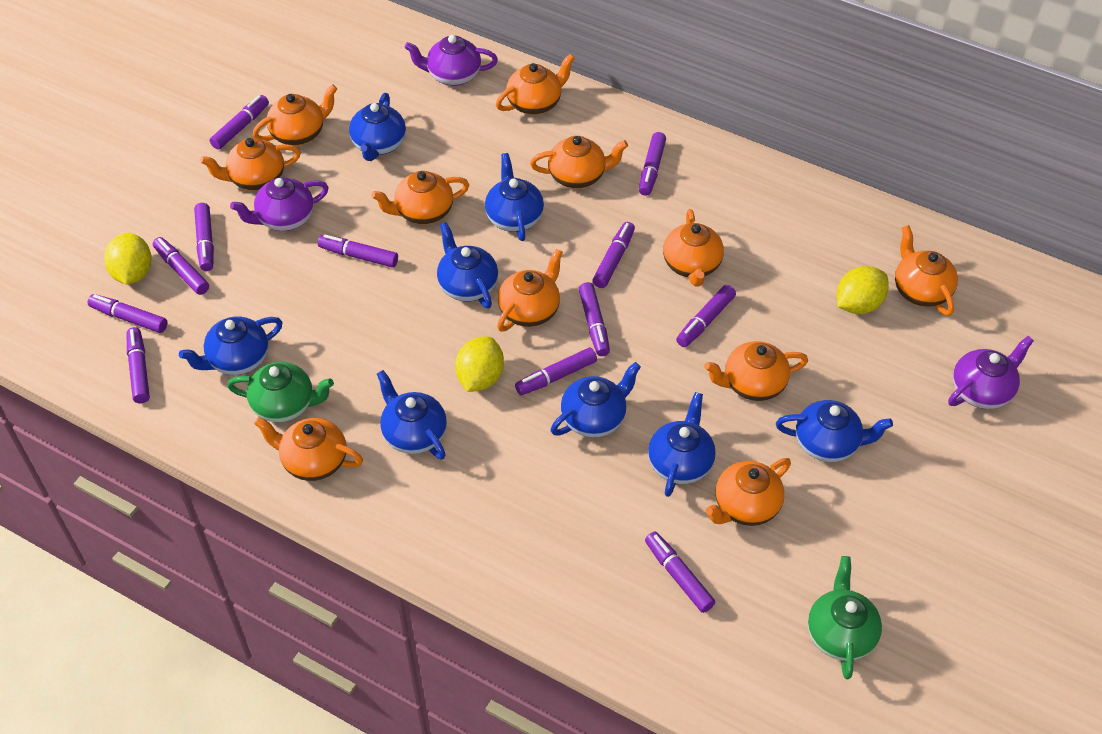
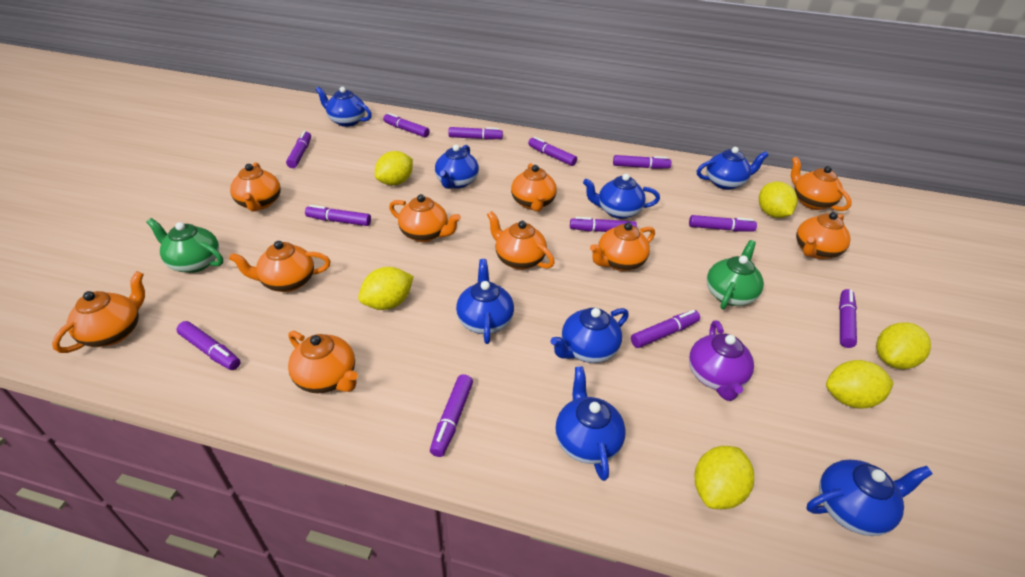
orange teapot: [200,138,301,191] [253,84,337,146] [254,417,363,481] [371,171,469,224] [496,54,575,115] [497,248,563,332] [530,136,628,189] [663,209,724,286] [704,341,808,401] [706,458,791,526] [895,225,958,316] = 11 -> [52,271,145,353] [229,241,331,292] [230,162,281,212] [288,331,358,393] [389,194,461,242] [487,211,555,270] [511,163,557,212] [590,222,655,271] [791,157,852,211] [796,212,851,259] = 10
purple teapot: [230,177,329,231] [404,35,498,86] [948,336,1034,409] = 3 -> [689,320,754,401] = 1
yellow lemon: [104,233,152,285] [455,336,504,392] [837,266,889,314] = 3 -> [358,267,414,310] [375,151,413,185] [695,446,754,509] [759,182,798,218] [826,360,894,409] [876,322,931,369] = 6

